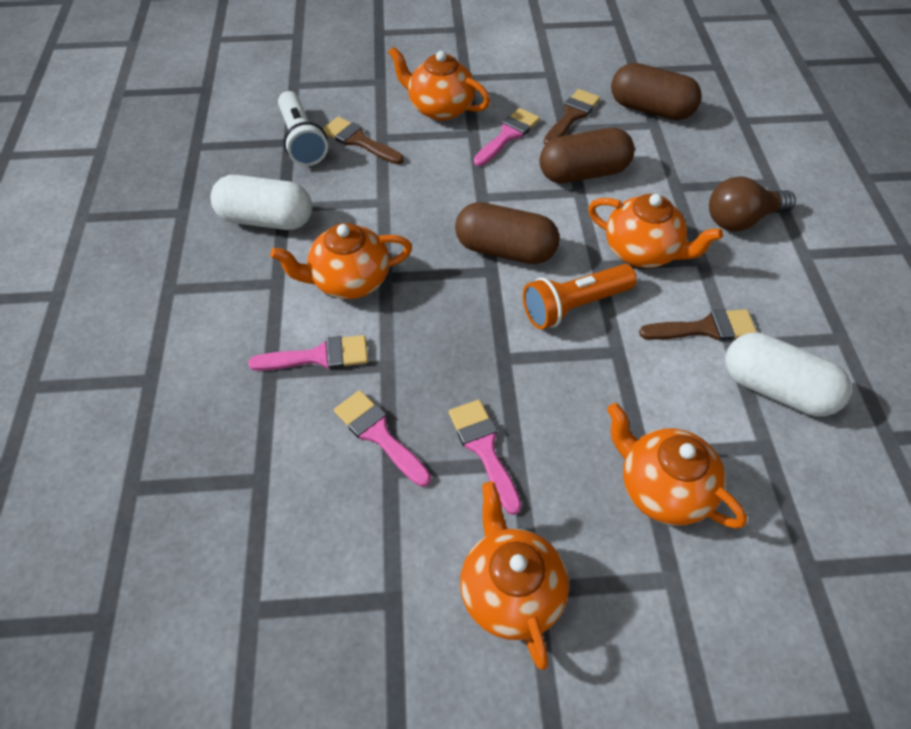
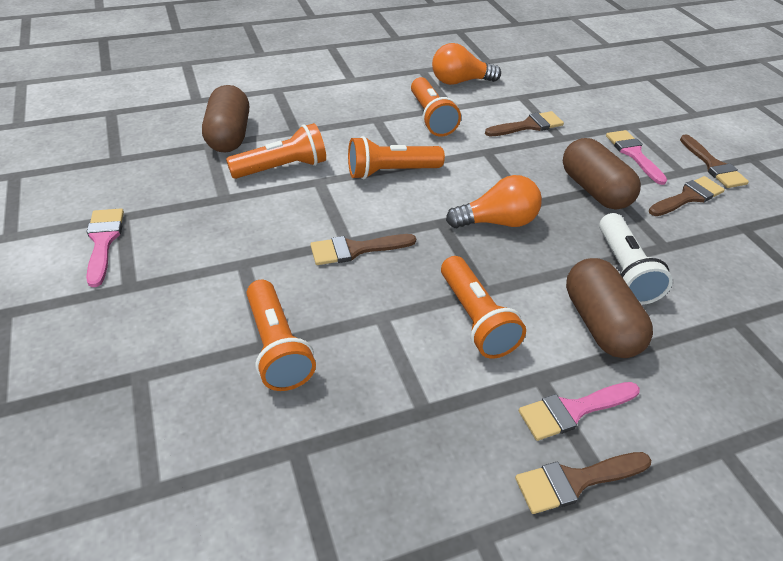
brown brush: [322,117,404,165] [544,89,600,145] [639,309,757,341] = 3 -> [310,234,416,265] [485,111,564,136] [515,452,651,514] [649,176,725,216] [680,135,749,188] = 5
brown light bulb: [709,176,796,231] = 1 -> none = 0
orange flashlight: [523,264,637,329] = 1 -> [226,123,326,179] [247,280,316,391] [348,136,445,179] [411,77,461,136] [441,256,526,358] = 5
orange light bulb: none = 0 -> [432,43,501,85] [446,175,542,228] = 2
orange teapot: [270,223,412,299] [388,46,490,121] [460,482,569,670] [588,194,723,268] [607,403,747,529] = 5 -> none = 0
pink brush: [248,335,368,371] [334,390,431,487] [449,400,522,515] [474,108,540,166] = 4 -> [86,209,124,287] [519,382,640,441] [606,130,667,185] = 3
white capsule: [211,175,312,230] [725,333,851,417] = 2 -> none = 0

